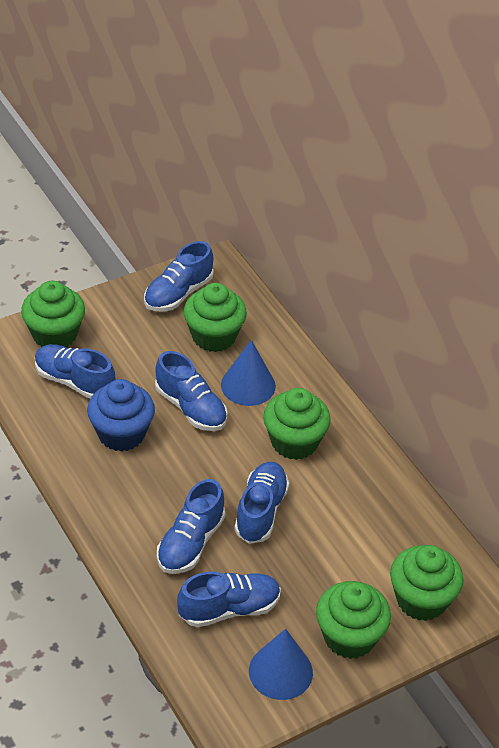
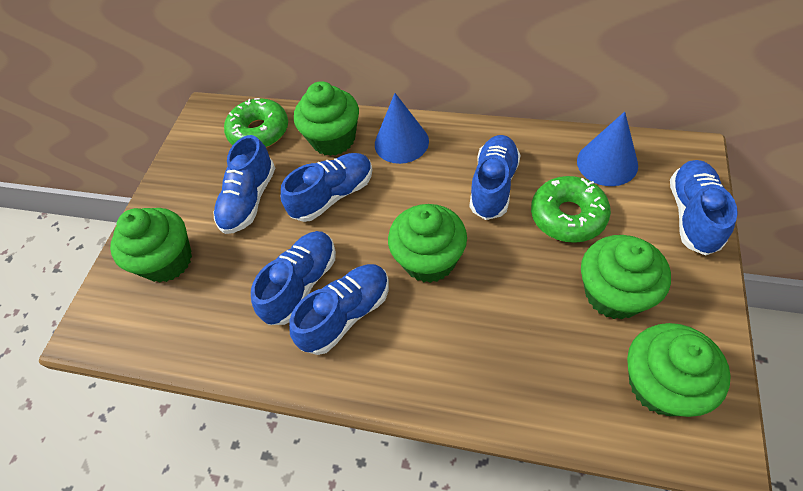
blue cupcake: [87,379,155,452] = 1 -> none = 0
green donut: none = 0 -> [224,98,288,148] [531,176,611,243] = 2

